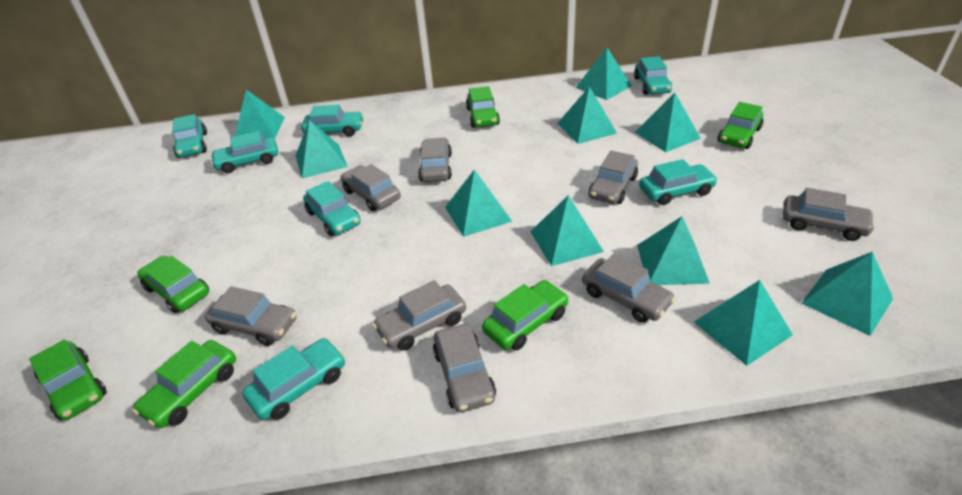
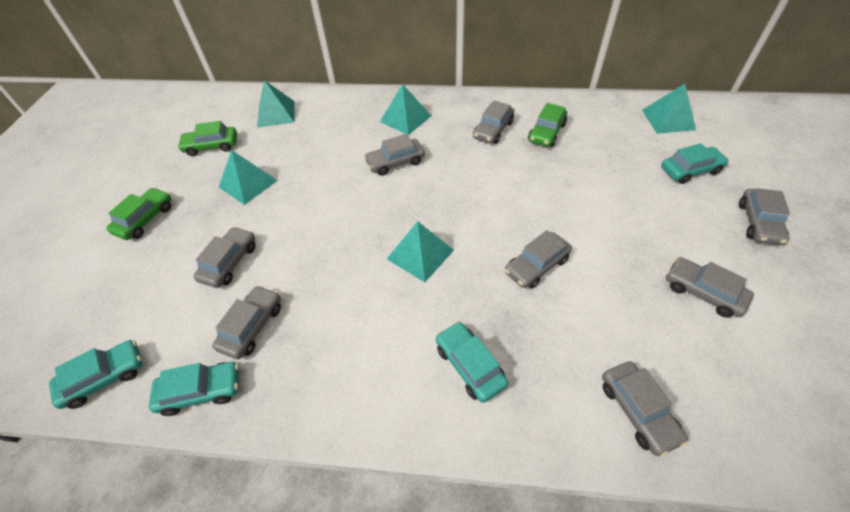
green car: [29,340,107,420] [133,340,236,428] [137,256,209,313] [466,86,500,128] [482,280,569,350] [718,102,764,149] = 6 -> [106,188,172,240] [177,121,237,156] [528,103,567,147] = 3
turquoise car: [172,114,207,158] [210,131,278,173] [242,338,345,420] [301,104,364,136] [303,181,361,236] [634,56,672,95] [639,159,718,205] = 7 -> [49,340,142,409] [149,362,239,416] [436,322,508,403] [661,143,729,184] = 4
turquoise pyramid: [235,90,285,138] [296,120,348,179] [445,169,512,237] [530,195,604,266] [557,86,617,144] [576,48,632,100] [635,93,701,152] [637,216,710,285] [694,280,793,366] [801,252,893,336] = 10 -> [219,150,278,205] [257,80,295,128] [380,84,431,135] [387,221,454,282] [642,84,696,134] = 5

